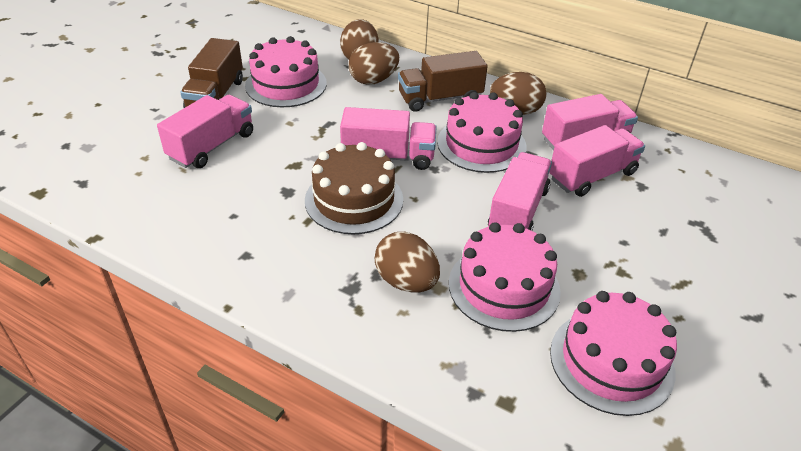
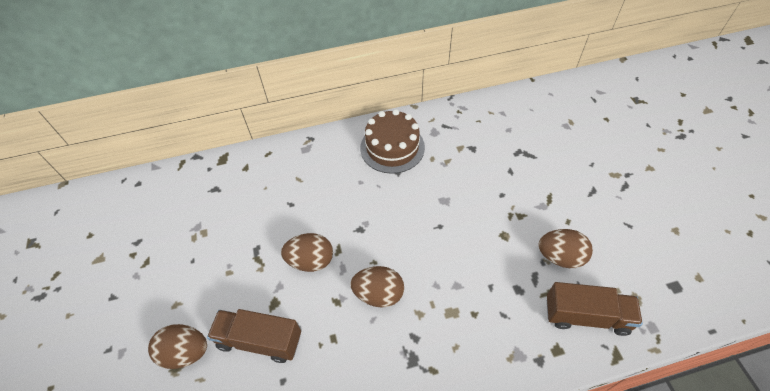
pink cake: [245,36,327,107] [437,92,527,173] [449,222,561,332] [550,291,677,416] = 4 -> none = 0
pink truck: [157,95,253,168] [340,107,437,170] [488,152,552,231] [542,94,638,150] [549,125,645,197] = 5 -> none = 0

